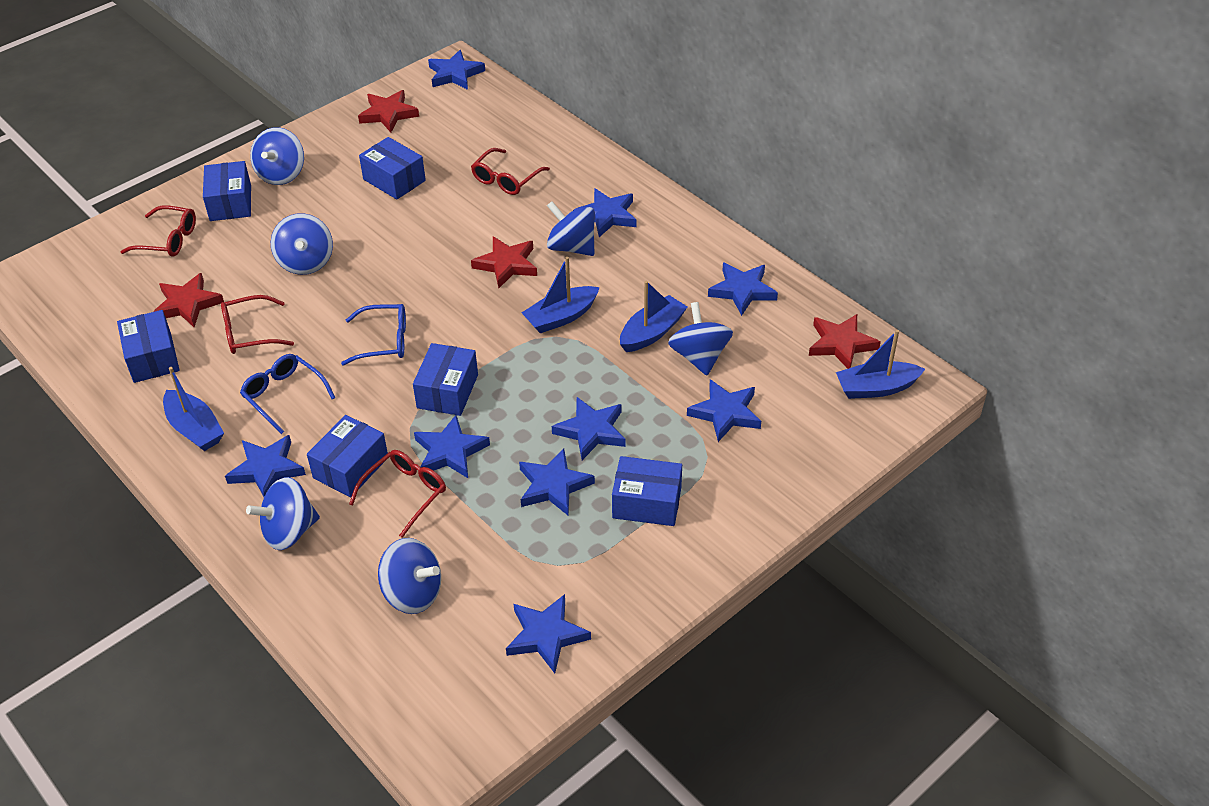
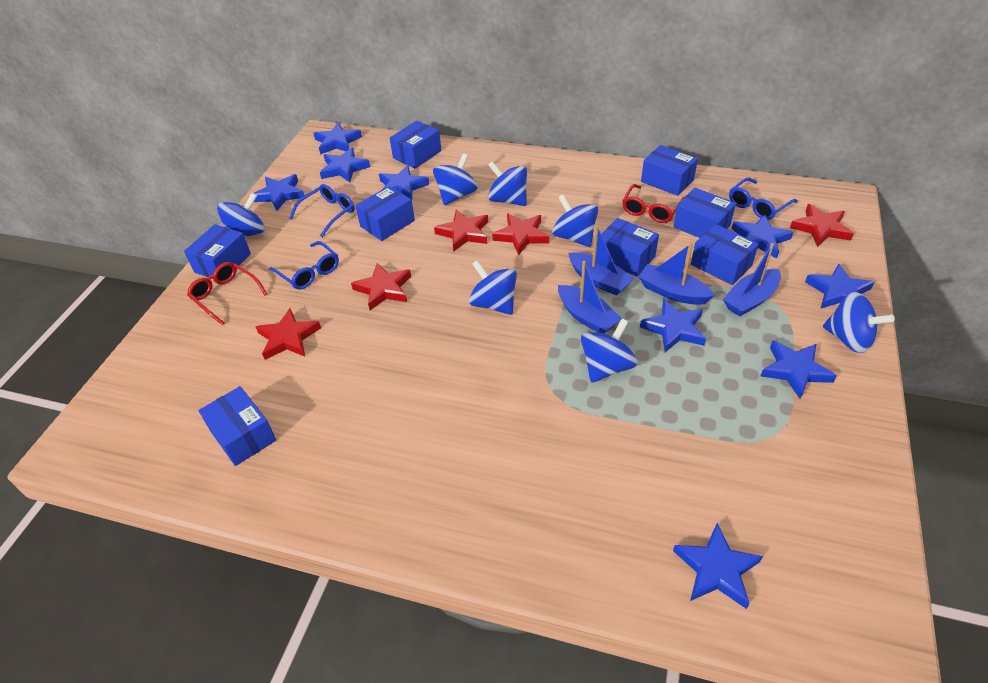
blue box: [117,310,180,383] [203,161,251,221] [307,415,388,497] [359,137,426,199] [413,343,478,416] [612,456,682,526] = 6 -> [184,224,251,279] [199,386,276,466] [355,186,415,241] [390,121,441,169] [601,218,659,276] [641,145,698,196] [673,188,736,238] [691,224,759,285] = 8
blue glasses: [240,354,335,434] [341,304,406,365] = 2 -> [269,241,339,289] [289,184,355,237] [729,178,798,220] = 3
blue spinning top: [246,477,320,550] [250,127,304,185] [271,213,333,275] [378,538,441,614] [547,201,595,256] [668,302,733,376] = 6 -> [217,193,265,237] [433,153,478,205] [469,260,517,315] [488,161,527,206] [552,194,598,247] [581,319,637,383] [823,292,895,353] = 7
red glasses: [120,205,196,257] [221,295,294,354] [349,450,446,538] [471,148,550,195] = 4 -> [187,262,267,325] [622,184,684,223] = 2
red star: [153,273,224,327] [358,90,419,132] [471,236,537,288] [809,314,881,369] = 4 -> [256,308,321,360] [351,263,411,310] [434,210,488,252] [492,213,549,255] [790,204,854,247] = 5

